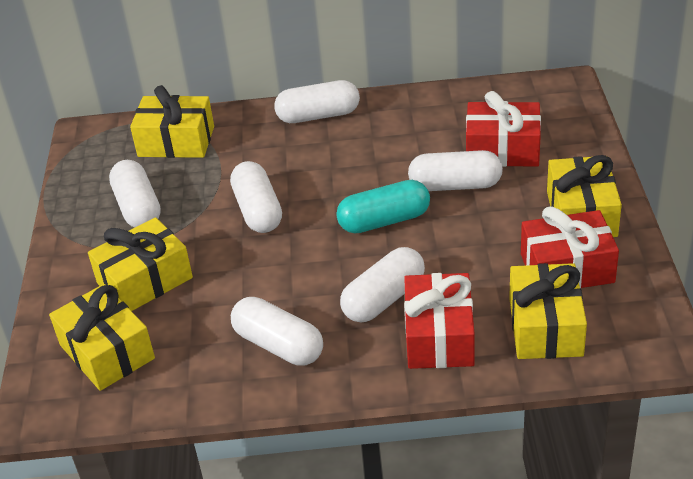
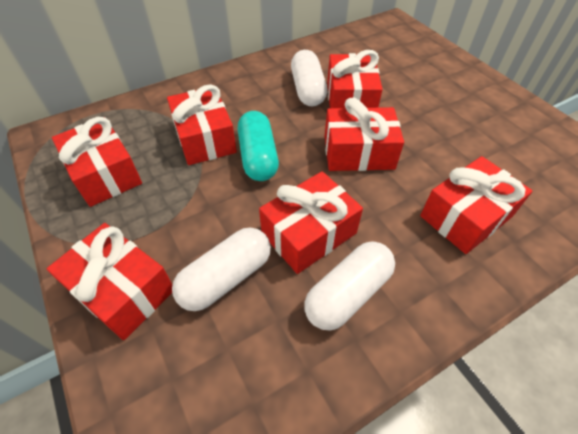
red gift: [404,273,475,369] [466,91,541,167] [521,206,619,288] = 3 -> [47,223,172,340] [52,117,142,207] [167,84,237,165] [259,171,363,274] [325,98,404,171] [327,50,383,108] [420,156,532,254] = 7
white capsule: [109,160,161,227] [230,161,282,233] [231,297,323,366] [274,80,360,123] [340,247,425,322] [408,150,503,191] = 6 -> [172,228,271,311] [291,50,327,106] [304,241,395,330] = 3
yellow gift: [49,284,155,391] [88,217,193,311] [130,85,214,158] [509,263,587,359] [547,155,622,237] = 5 -> none = 0

